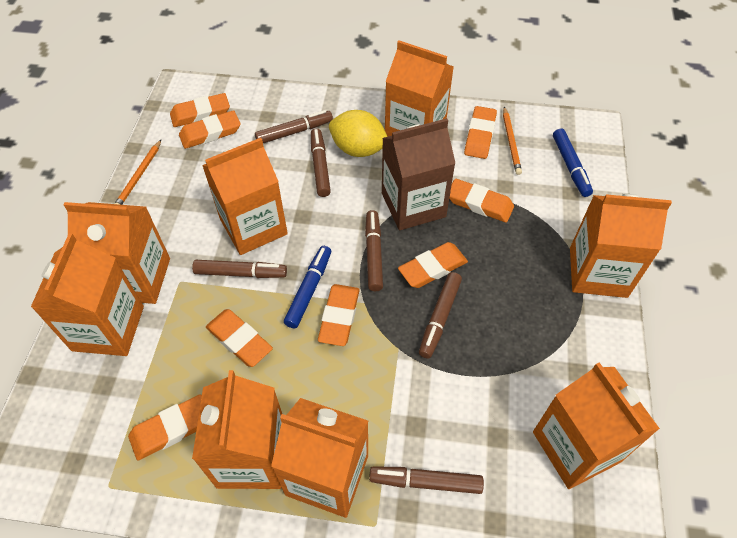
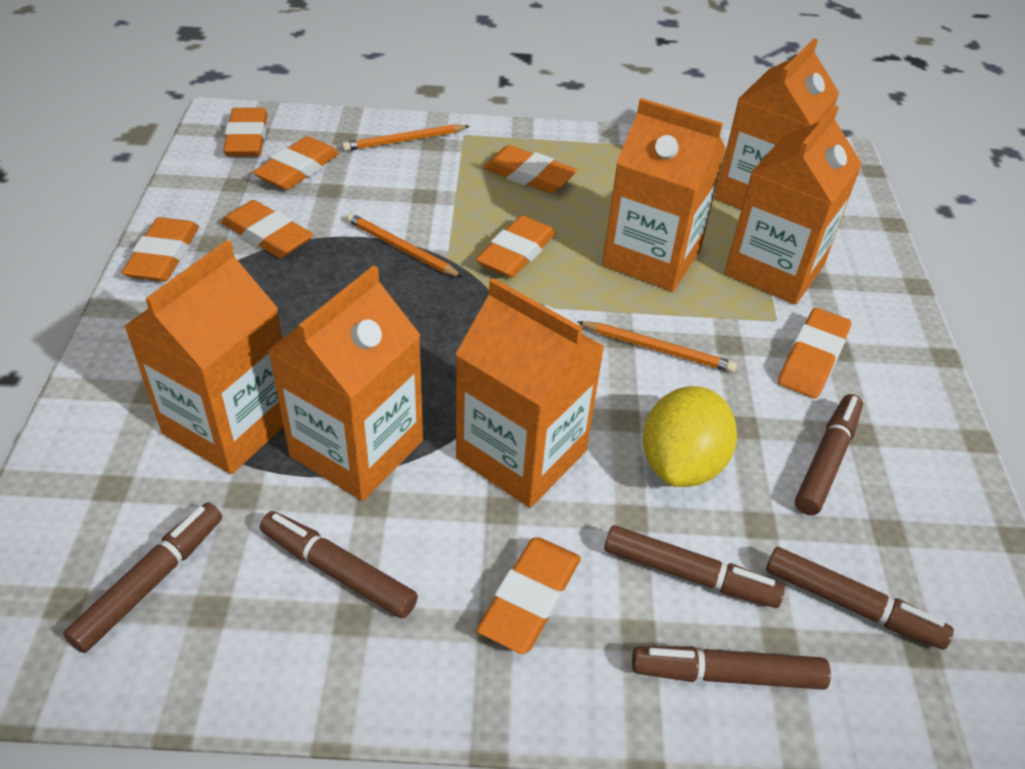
blue marker: [284,246,331,328] [553,129,593,197] = 2 -> none = 0
brown carton: [382,118,455,230] = 1 -> none = 0
orange carton: [31,233,144,356] [64,202,170,304] [192,370,282,489] [202,138,288,255] [271,398,368,518] [385,40,454,137] [533,362,660,489] [570,193,672,298] = 8 -> [124,240,284,474] [268,265,423,501] [456,278,605,508] [602,98,726,292] [715,38,839,210] [724,105,862,305] = 6
orange pencil: [114,140,161,205] [503,107,522,175] = 2 -> [342,124,469,151] [346,213,463,278] [578,321,737,372] = 3

